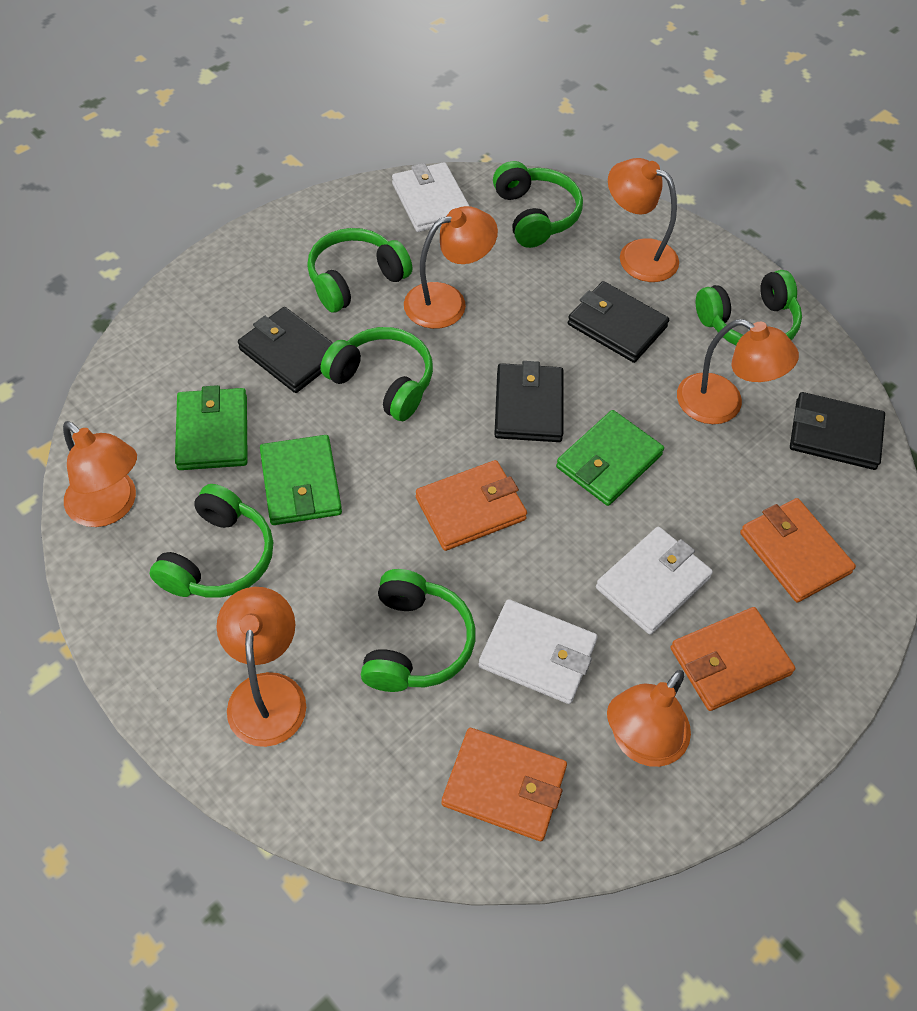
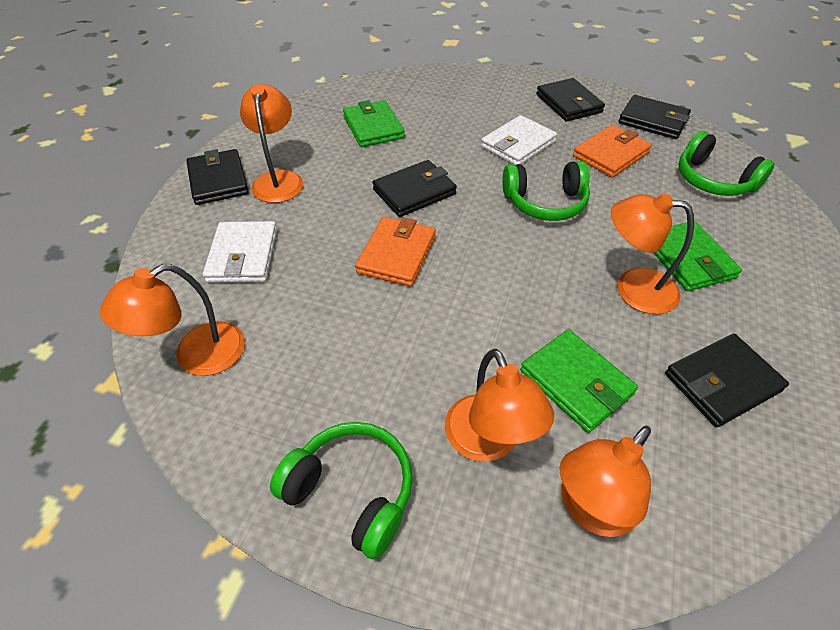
black wallet: [238,307,333,393] [494,361,564,442] [568,281,669,363] [790,392,885,470] = 4 -> [186,149,249,205] [372,160,457,217] [536,78,605,122] [618,95,691,139] [665,334,789,427] = 5
green headphones: [150,484,273,598] [307,228,413,313] [321,327,433,421] [361,569,475,692] [493,161,583,248] [696,270,802,345] = 6 -> [270,422,413,559] [502,161,590,221] [678,131,775,196] = 3
orange lamp: [63,421,137,527] [216,587,306,747] [404,206,498,329] [607,670,691,767] [608,158,679,282] [677,319,799,424] = 6 -> [100,264,245,376] [240,84,304,203] [445,349,554,462] [559,426,651,537] [611,193,694,314] = 5
orange wallet: [416,460,527,551] [442,728,567,841] [670,607,795,711] [740,498,856,603] = 4 -> [355,217,436,287] [573,125,652,177] = 2
white wallet: [392,162,469,232] [479,599,598,704] [596,527,713,635] = 3 -> [203,221,277,283] [481,115,557,165] = 2

